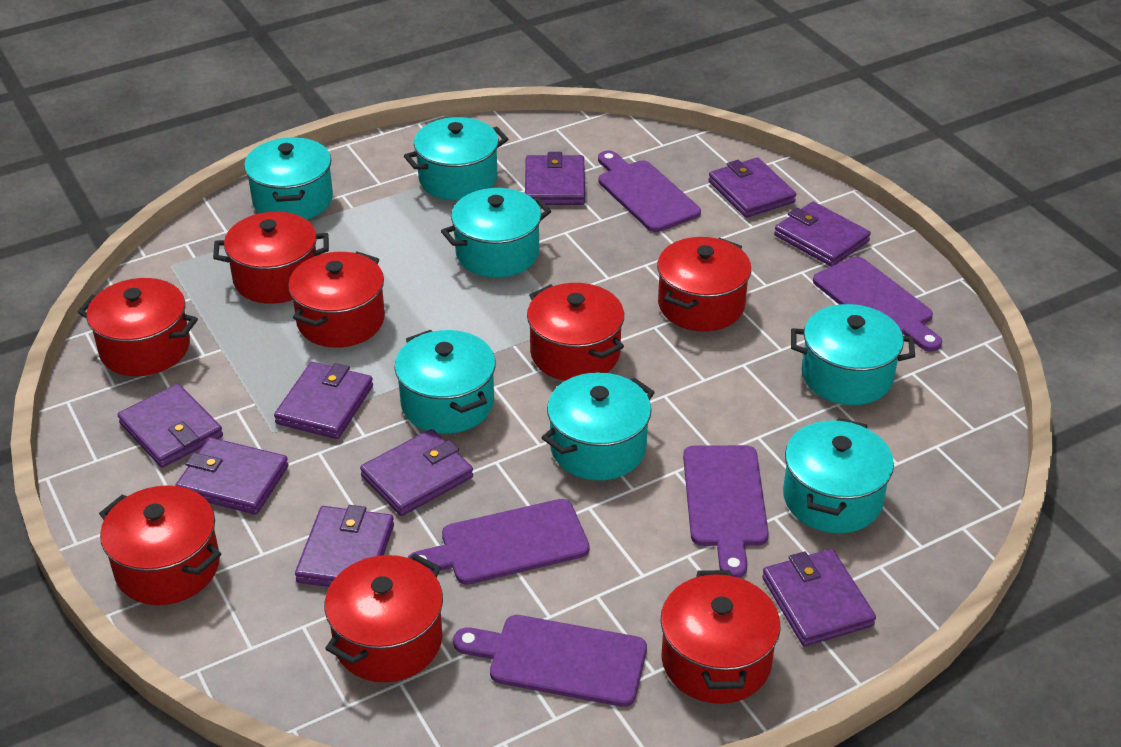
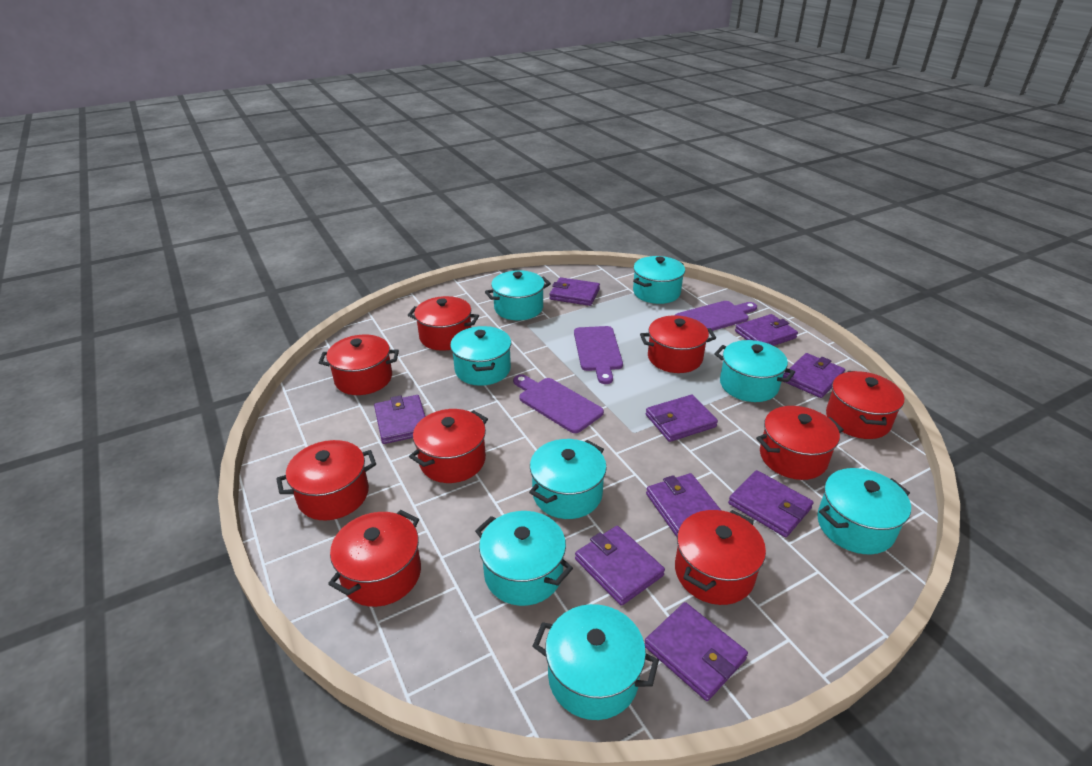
purple cutting board: [407,499,590,585] [453,615,647,707] [598,150,701,232] [683,445,769,578] [813,256,942,352] = 5 -> [513,374,604,433] [574,326,623,384] [675,301,757,331] = 3
red pot: [78,278,198,376] [99,485,221,605] [213,212,329,304] [288,252,385,348] [325,553,443,682] [527,283,624,381] [657,237,751,331] [661,570,780,704] = 8 -> [276,440,376,520] [319,335,399,395] [328,510,421,607] [408,296,479,351] [409,409,488,483] [640,315,716,373] [675,510,766,605] [756,406,844,480] [826,371,904,439] = 9
turquoise pot: [244,137,333,220] [394,330,496,434] [404,117,509,200] [441,188,551,278] [542,372,655,480] [783,418,894,533] [791,304,915,405] = 7 -> [450,326,511,386] [475,511,573,606] [485,270,551,320] [529,439,607,519] [532,604,659,720] [633,256,685,304] [714,340,795,402] [817,468,911,554] = 8

